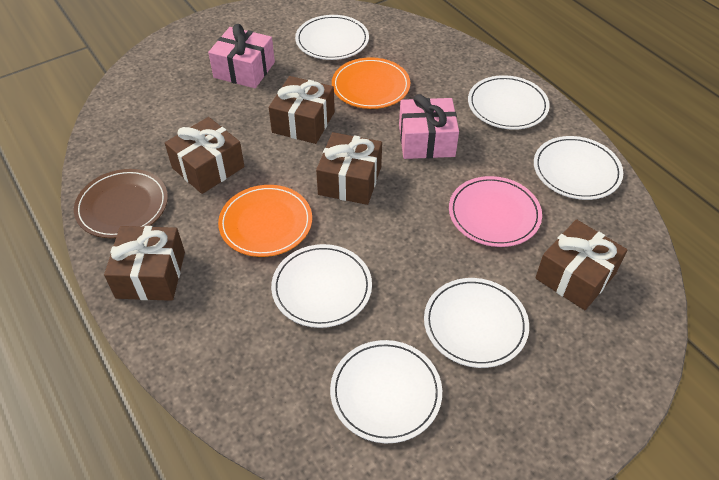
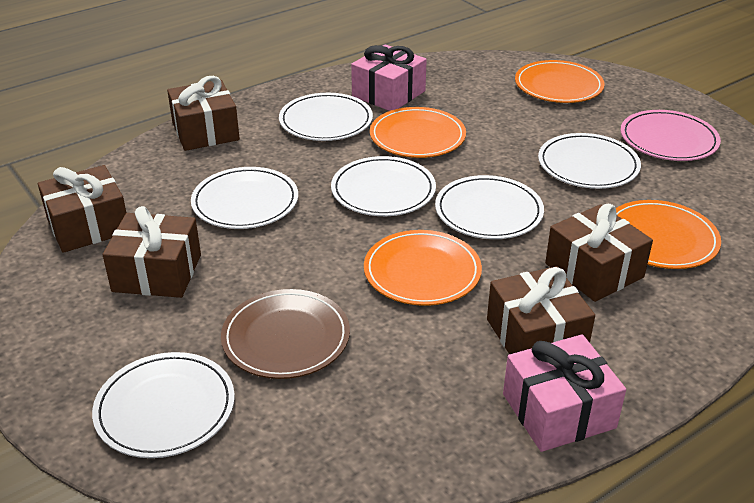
orange plate: [218,185,312,257] [332,57,410,109] = 2 -> [364,230,482,306] [370,107,466,158] [515,60,605,103] [616,200,721,269] = 4

